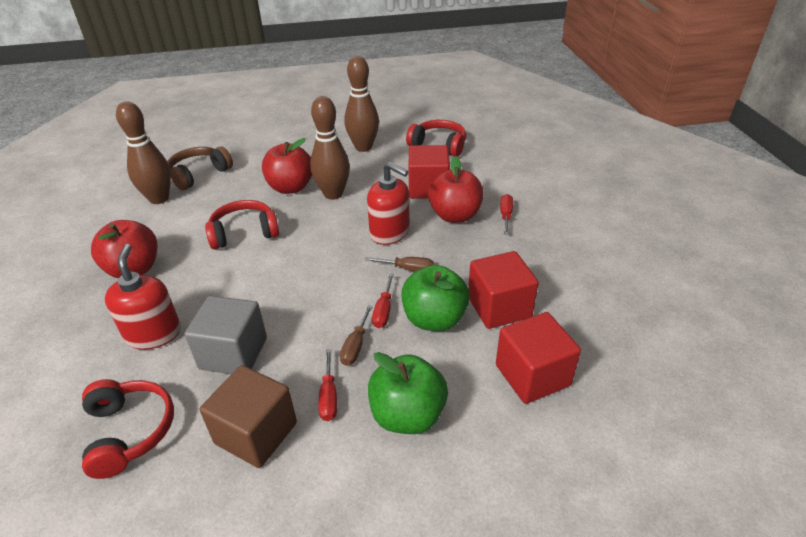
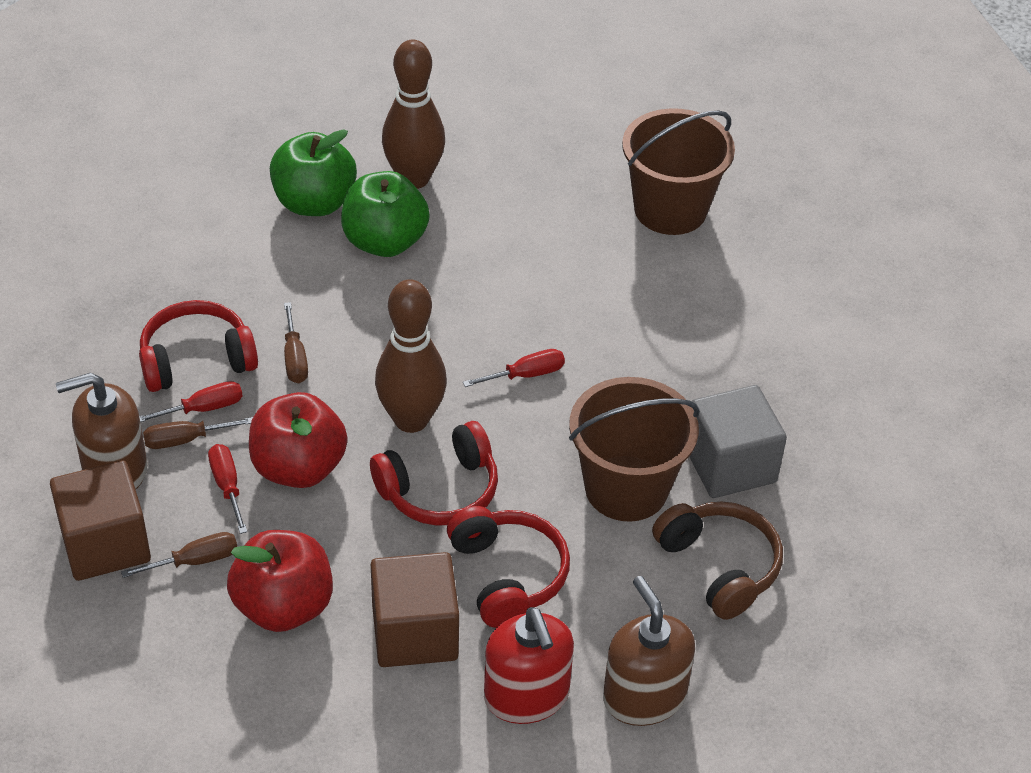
brown bowling pin: [116,101,171,204] [310,96,350,200] [344,56,379,152] = 3 -> [375,279,447,433] [382,40,445,189] = 2
brown bucket: none = 0 -> [569,377,700,522] [622,108,735,235] = 2
brown cube: [200,365,297,468] = 1 -> [50,460,151,581] [371,552,459,667] = 2
brown screwdriver: [340,305,373,366] [365,257,434,272] = 2 -> [121,532,237,578] [143,417,253,449] [284,302,308,383] = 3
brown soap dispenser: none = 0 -> [56,373,147,489] [603,576,695,726] = 2
red apple: [91,220,158,278] [262,138,312,194] [428,156,484,223] = 3 -> [227,530,333,632] [249,392,348,488] = 2
red cube: [408,145,450,199] [468,251,539,329] [496,312,581,404] = 3 -> none = 0
red soap dispenser: [105,244,181,350] [367,162,410,245] = 2 -> [484,607,574,724] = 1

